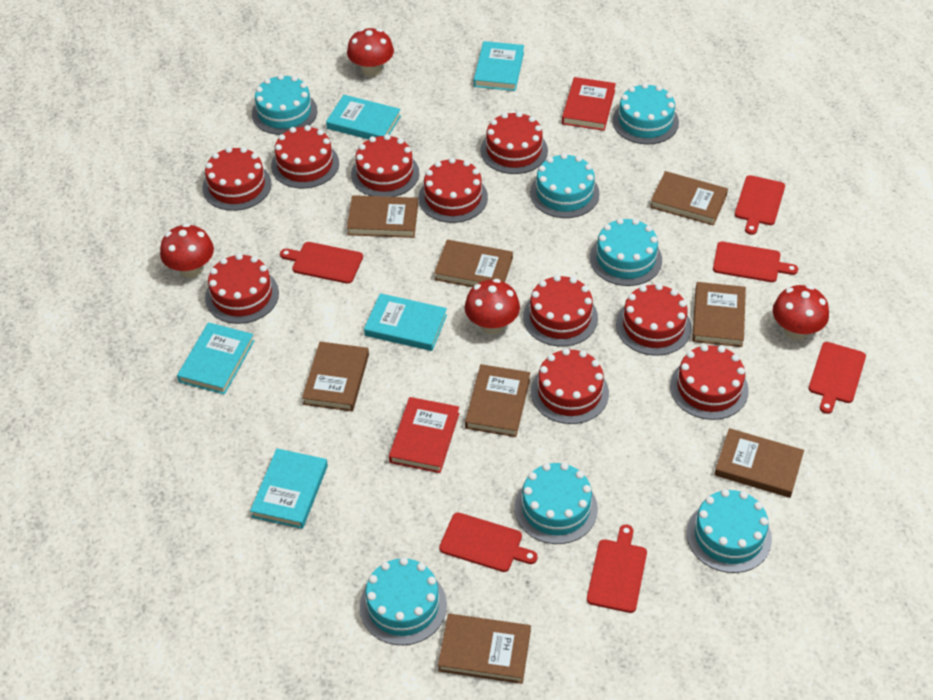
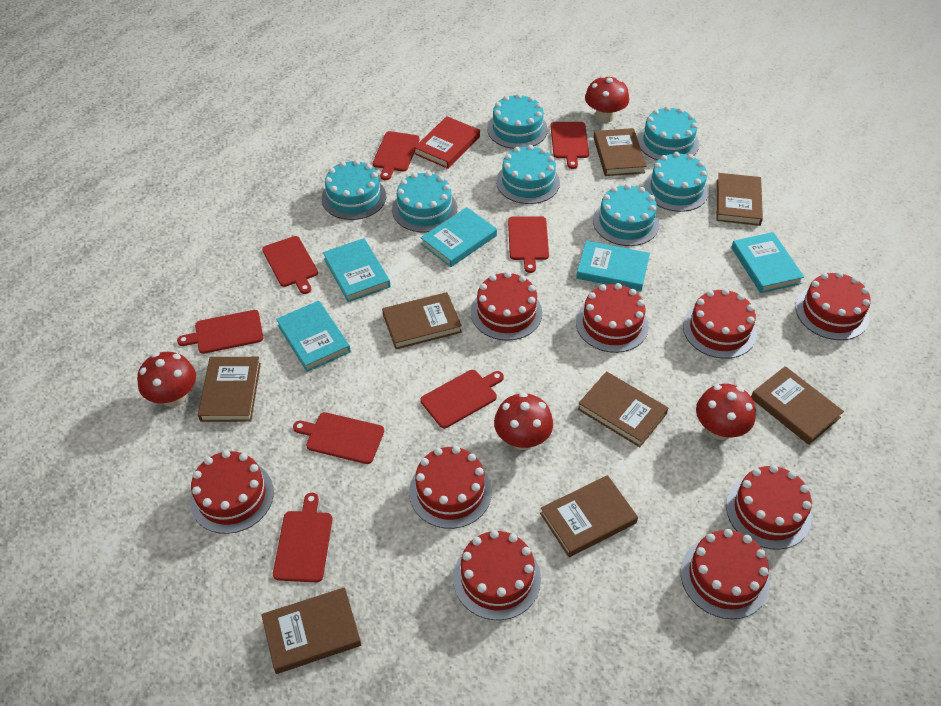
red book: [389,397,459,473] [562,77,616,131] = 2 -> [414,116,480,169] = 1
red cake: [202,147,272,211] [205,253,279,324] [271,125,339,189] [351,134,419,197] [419,157,488,223] [480,111,548,174] [523,275,598,346] [531,348,609,424] [616,283,692,356] [670,344,749,420] = 10 -> [190,450,274,534] [409,446,492,529] [453,530,541,620] [471,271,542,341] [576,283,649,353] [681,529,770,619] [683,288,757,359] [726,465,812,550] [796,272,871,340] = 9
red cutting board: [280,242,363,284] [439,513,538,572] [587,525,647,613] [713,242,798,282] [735,175,785,235] [809,342,866,414] = 6 -> [177,310,263,354] [262,236,318,294] [273,493,332,582] [293,412,384,464] [373,131,420,180] [420,370,504,428] [508,216,549,273] [550,122,589,169] = 8

